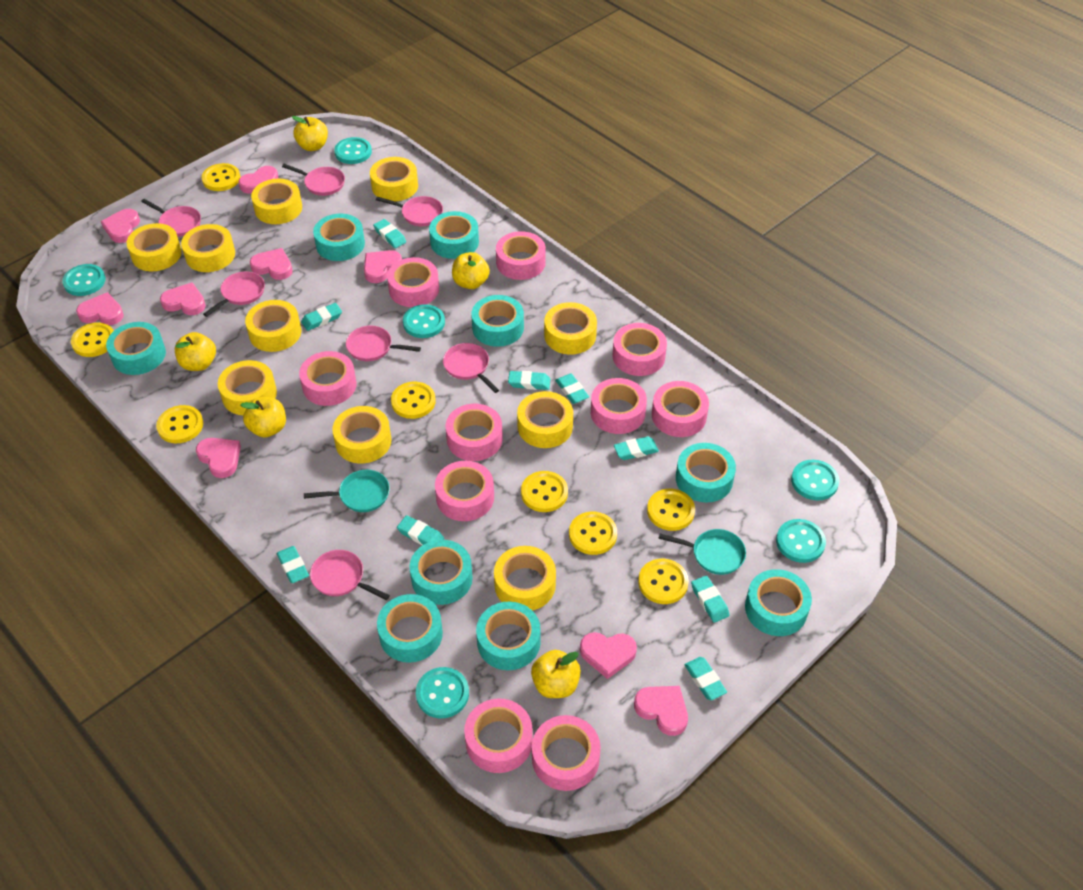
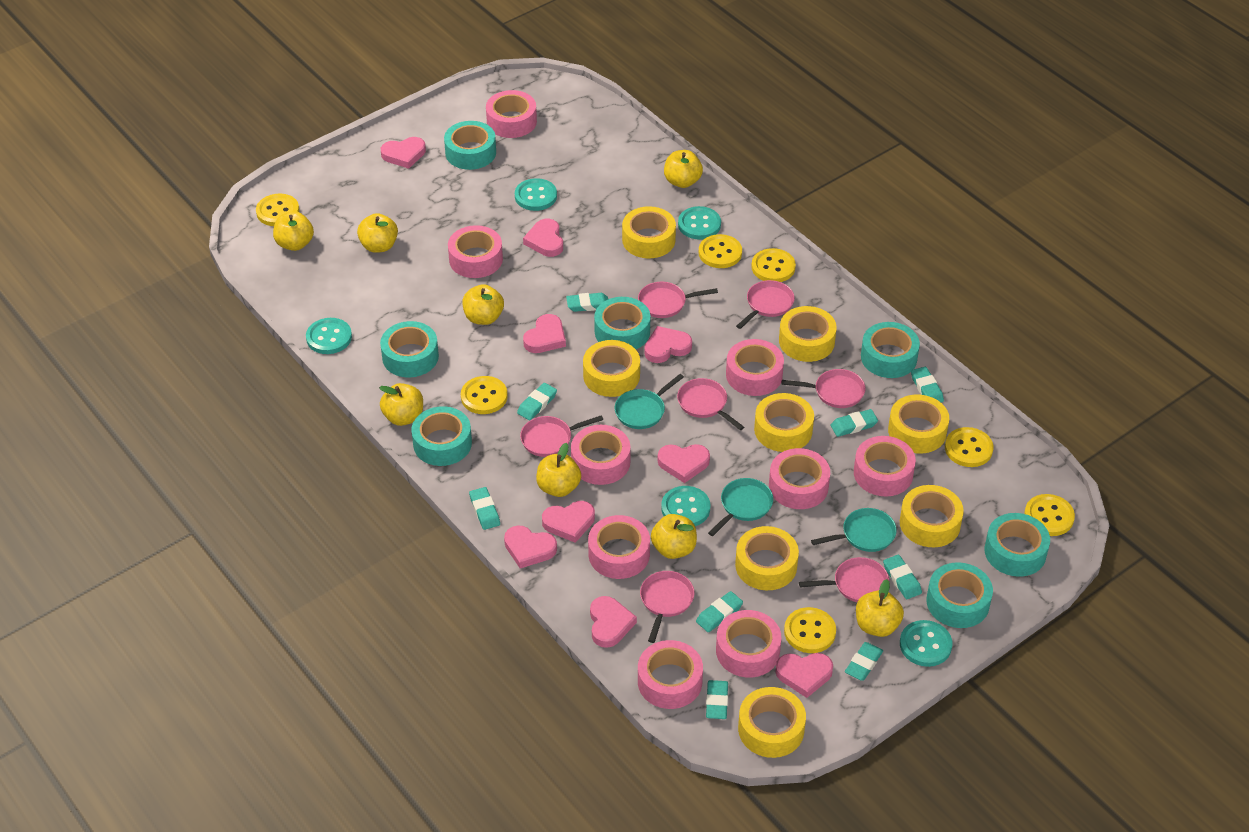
pink tape: [299,351,357,406] [387,257,439,307] [435,461,494,521] [446,404,503,461] [464,698,533,773] [496,231,546,280] [532,715,601,791] [591,378,647,434] [613,323,667,376] [652,381,709,437] = 10 -> [448,225,503,278] [486,90,537,138] [571,425,630,485] [588,515,650,579] [638,640,703,709] [716,610,781,678] [726,339,784,396] [769,448,830,509] [854,436,916,496] = 9
turquoise button: [62,264,106,296] [334,137,372,164] [403,304,445,338] [416,667,469,719] [776,519,826,563] [791,460,839,501] = 6 -> [306,318,352,354] [515,178,557,211] [661,486,710,526] [678,206,721,240] [900,620,952,667] = 5
turquoise pan: [304,470,390,512] [658,529,746,575] = 2 -> [615,374,684,429] [708,478,773,536] [811,508,897,552] = 3
turquoise tape: [106,322,166,375] [313,214,365,261] [377,594,443,663] [409,540,473,605] [429,211,479,259] [471,295,524,347] [476,601,541,670] [676,443,736,503] [745,569,812,636] = 9 -> [380,321,439,377] [411,406,472,466] [444,121,496,170] [594,297,650,349] [861,322,920,378] [926,562,993,628] [985,513,1050,577] = 7
yellow apple: [175,332,216,371] [241,397,286,438] [292,116,328,151] [452,252,490,289] [531,650,581,698] = 5 -> [273,211,314,251] [357,213,398,253] [379,383,423,426] [462,284,504,325] [536,443,581,497] [651,514,697,559] [664,150,703,188] [856,579,904,637] = 8
yellow button: [71,323,114,357] [156,405,203,443] [201,163,240,191] [391,382,436,419] [521,471,568,512] [569,512,617,555] [638,559,689,604] [647,489,695,531] = 8 -> [256,194,299,226] [461,376,508,414] [699,234,742,268] [751,248,796,282] [784,607,836,653] [945,427,994,467] [1024,494,1075,536] = 7
yellow tape: [127,223,182,271] [181,224,235,272] [218,360,277,415] [245,300,301,352] [251,179,302,224] [332,406,392,463] [370,157,418,201] [494,546,556,611] [517,391,573,448] [544,302,597,355] = 10 -> [583,340,640,397] [622,206,676,258] [735,526,799,590] [738,687,806,758] [754,393,814,452] [779,306,837,362] [888,394,949,454] [900,485,964,547] = 8

